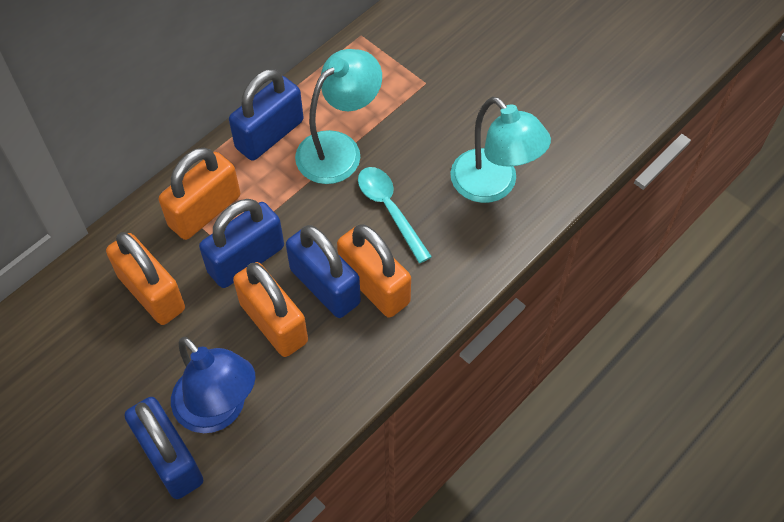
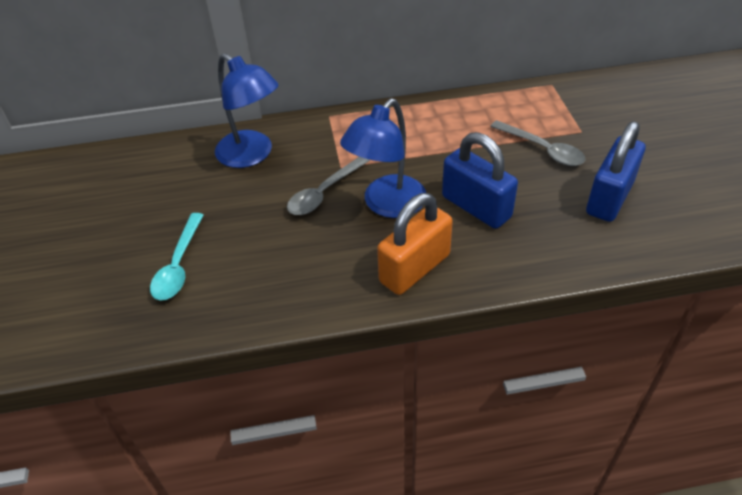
blue lamp: [171,337,255,433] = 1 -> [215,53,278,168] [340,99,426,218] = 2
blue padlock: [124,397,203,499] [199,199,284,288] [229,69,304,161] [286,225,361,318] = 4 -> [442,132,518,229] [586,121,645,222] = 2
grey spoon: none = 0 -> [287,157,370,215] [490,120,585,166] = 2
orange padlock: [106,232,185,325] [159,148,240,240] [233,262,308,357] [337,224,411,318] = 4 -> [377,193,453,295] = 1
turquoise lamp: [295,49,382,184] [450,97,551,203] = 2 -> none = 0

